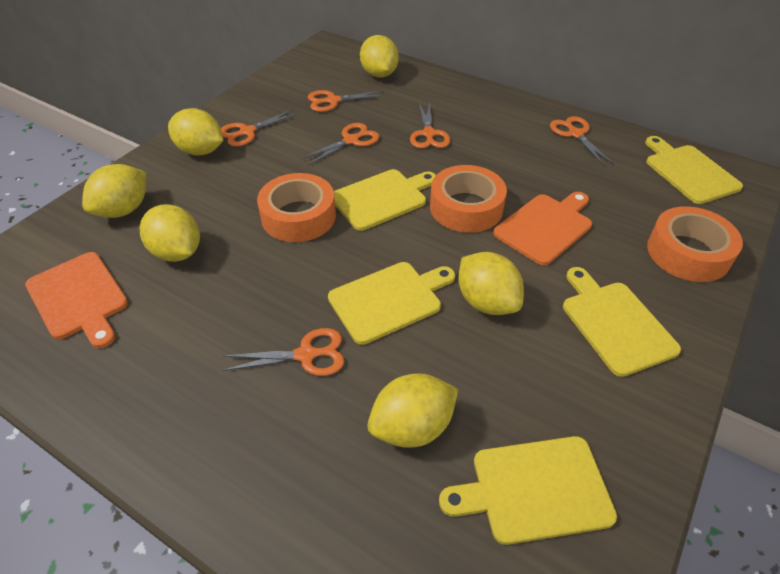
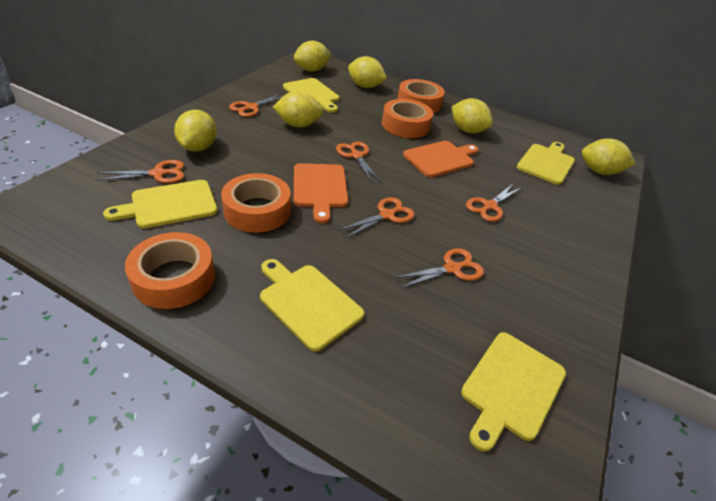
orange tape: [257,173,336,242] [430,165,507,233] [647,206,743,282] = 3 -> [125,232,215,309] [221,173,291,233] [382,99,433,138] [397,79,445,114] = 4

